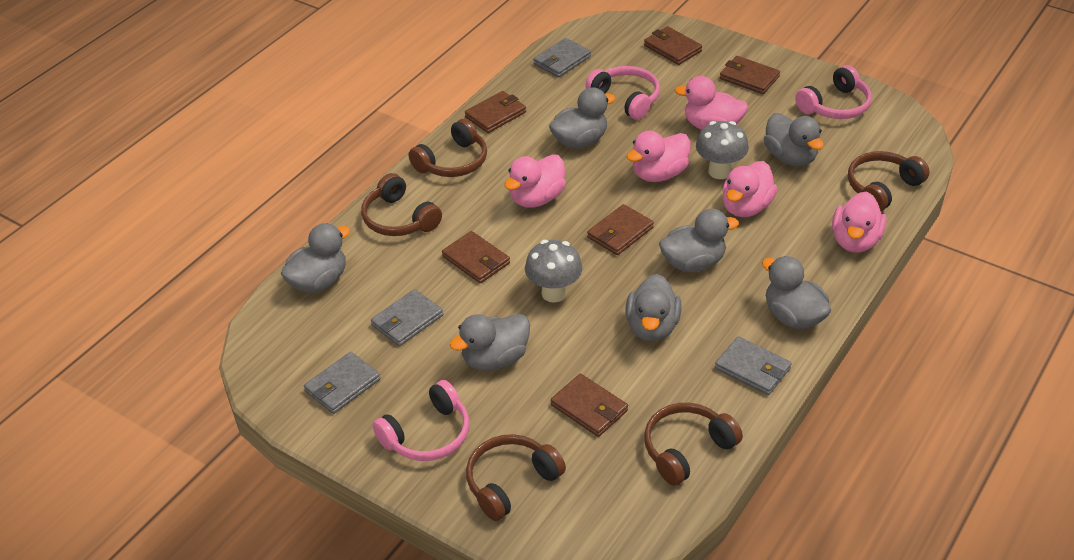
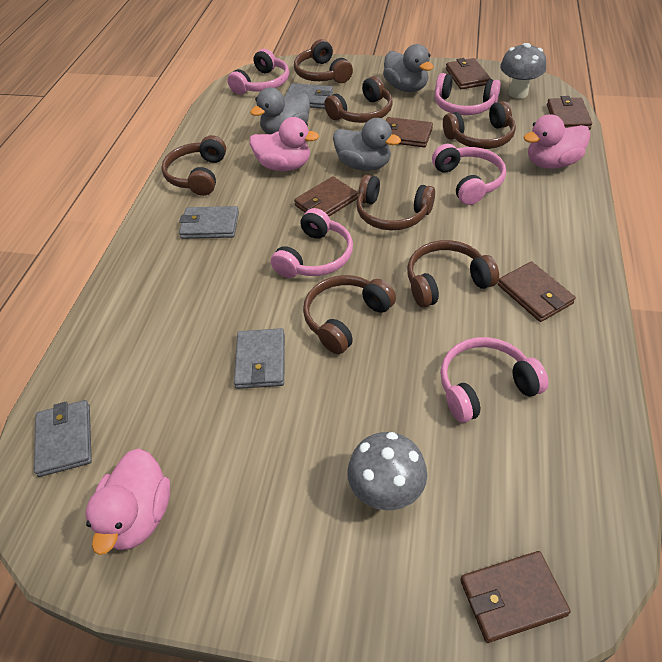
brown headphones: [361,173,442,236] [409,119,487,177] [466,434,566,521] [644,403,743,486] [848,151,930,211] = 5 -> [161,135,226,196] [294,39,353,83] [303,275,396,354] [324,76,393,123] [357,175,435,230] [407,240,499,308] [443,101,516,149] = 7
grey duck: [281,223,350,293] [450,314,530,371] [549,87,616,148] [625,274,681,341] [659,209,739,272] [762,256,831,329] [764,113,824,166] = 7 -> [250,88,310,134] [333,118,401,171] [383,44,433,92] = 3
pink duck: [504,154,566,208] [626,131,691,182] [674,76,748,130] [722,161,777,217] [832,192,887,253] = 5 -> [85,449,170,555] [250,117,319,171] [523,114,590,169] = 3
pink headphones: [373,380,469,461] [585,66,660,120] [795,65,872,119] = 3 -> [228,49,289,95] [271,208,353,278] [432,144,506,205] [435,73,501,115] [440,337,549,423] = 5

